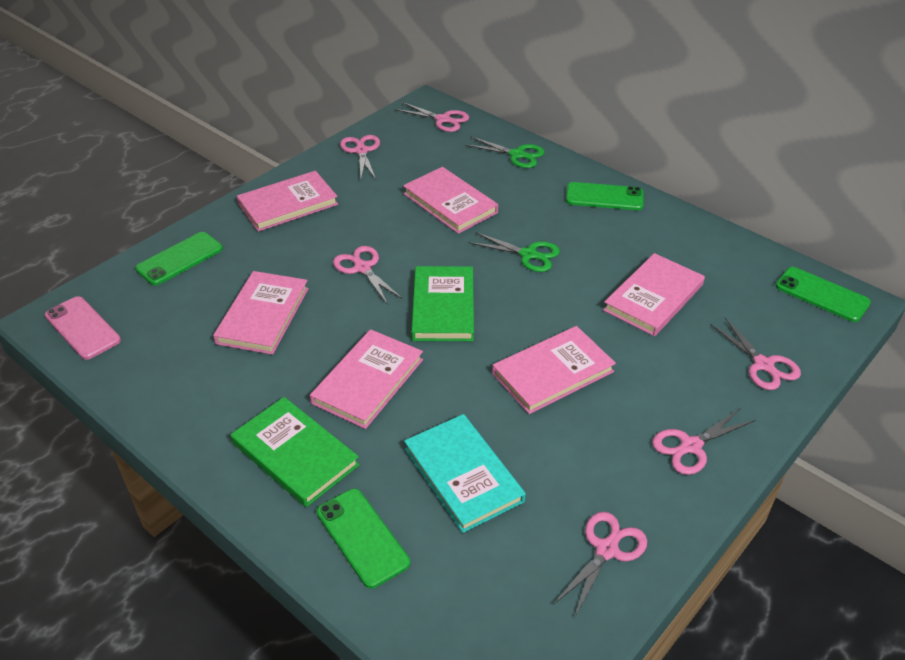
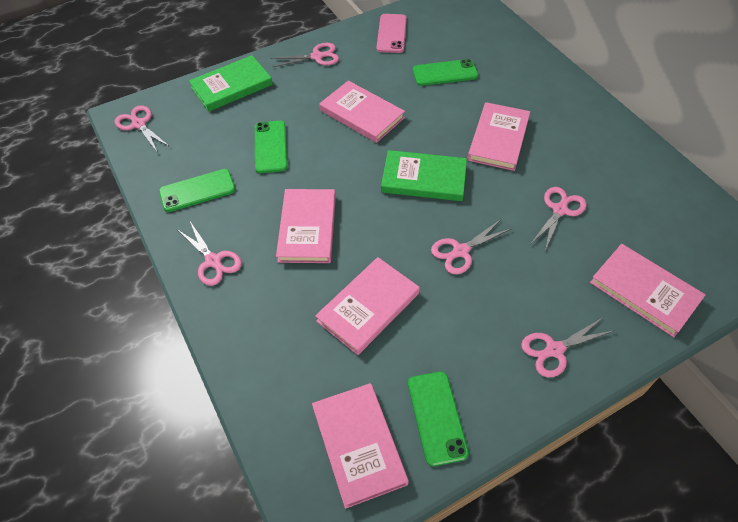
green scissors: [465,137,545,168] [469,232,560,272] = 2 -> none = 0
turquoise book: [404,414,526,533] = 1 -> none = 0

